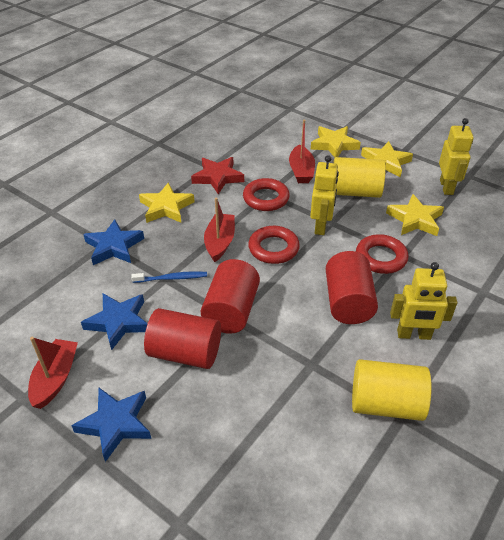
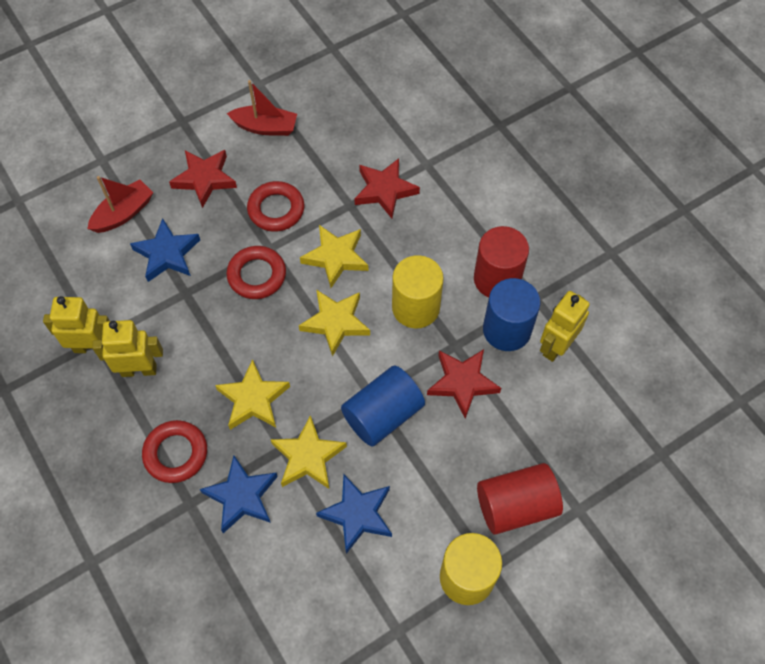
blue cylinder: none = 0 -> [341,366,425,447] [483,278,541,351] = 2
blue toothbrush: [131,271,207,283] = 1 -> none = 0
red boat: [28,337,78,409] [204,198,235,262] [289,120,315,183] = 3 -> [87,176,153,233] [227,80,297,136] = 2
red cylinder: [144,308,221,369] [201,259,260,334] [326,251,378,324] = 3 -> [474,226,529,297] [477,463,563,535] = 2
red star: [191,157,244,194] = 1 -> [169,150,237,208] [354,158,420,218] [427,349,501,419] = 3

